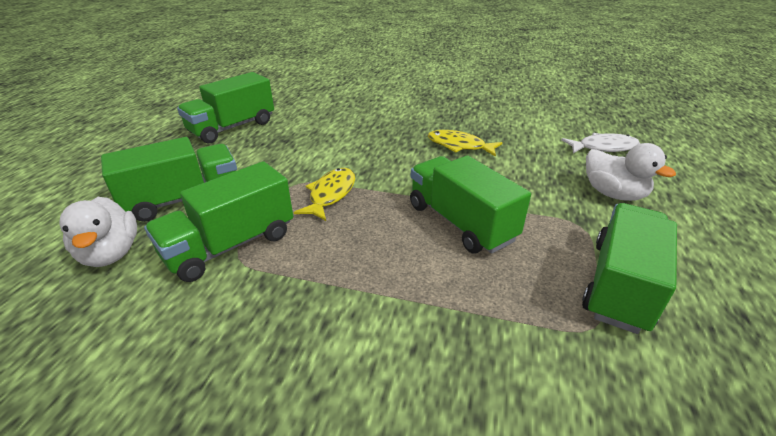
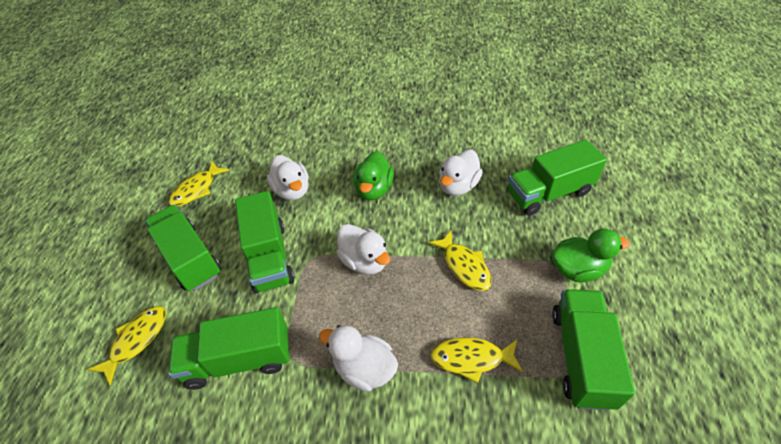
green duck: none = 0 -> [353,151,394,200] [552,229,630,282] = 2
white duck: [60,197,137,267] [586,143,676,201] = 2 -> [267,155,309,200] [319,325,398,392] [336,224,391,275] [439,150,483,196] = 4
white fish: [561,133,640,153] = 1 -> none = 0
yellow fish: [294,168,355,221] [428,130,502,157] = 2 -> [87,306,166,386] [169,161,229,207] [429,231,492,291] [431,337,523,383] = 4

